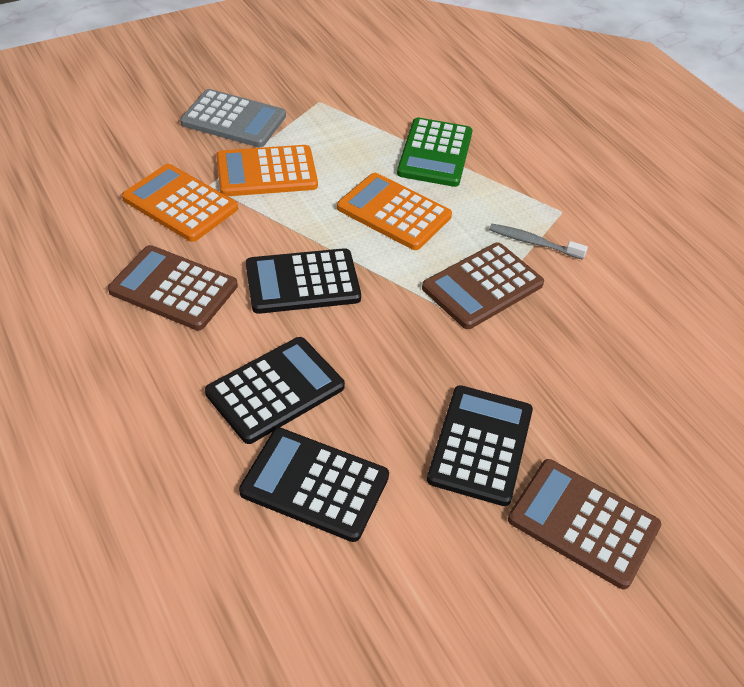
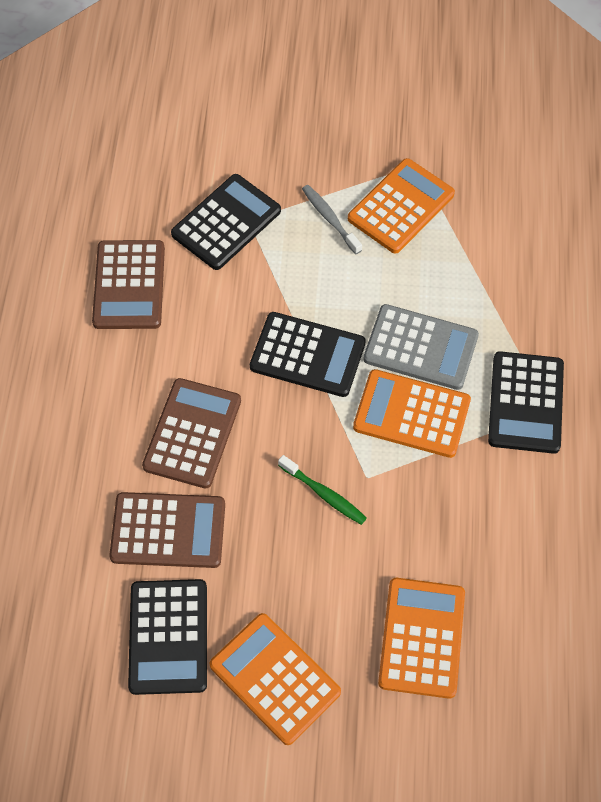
green calculator: [397,117,472,187] = 1 -> none = 0
green toothbrush: none = 0 -> [278,455,367,525] = 1
orange calculator: [122,164,238,242] [216,145,318,196] [337,173,452,250] = 3 -> [209,613,341,745] [348,158,455,254] [353,369,471,458] [378,578,465,699] = 4

